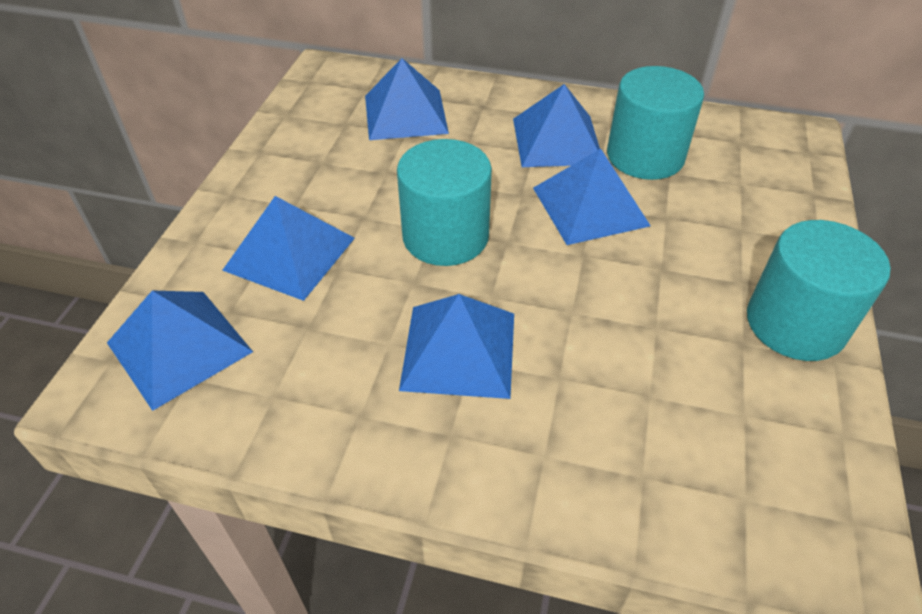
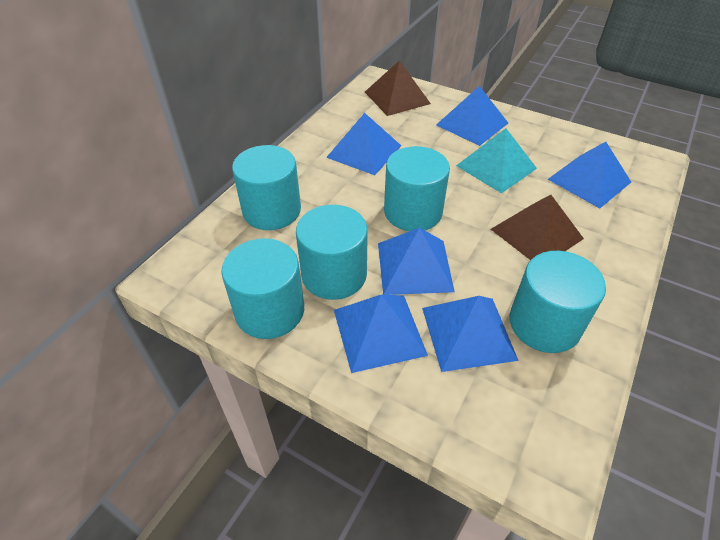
brown pyramid: none = 0 -> [365,60,431,116] [491,195,584,260] = 2
turquoise cylinder: [397,139,492,266] [607,66,704,180] [747,220,891,361] = 3 -> [221,238,304,339] [232,145,301,230] [296,205,368,300] [384,146,450,231] [510,251,606,353] = 5
turquoise pyramid: none = 0 -> [456,128,537,194] = 1

